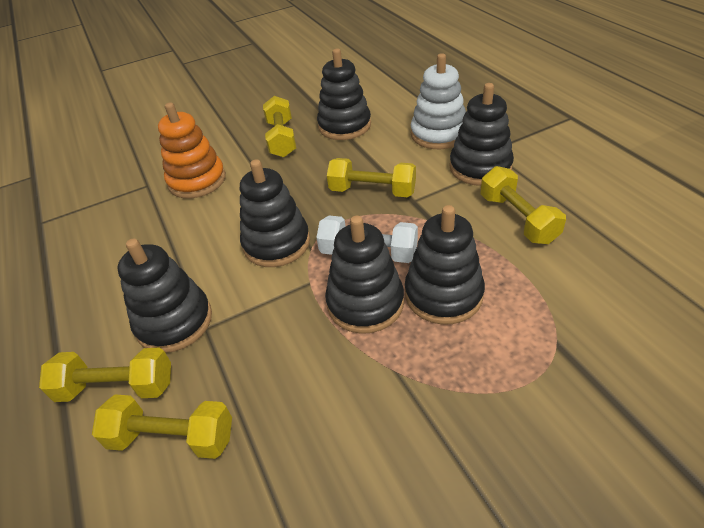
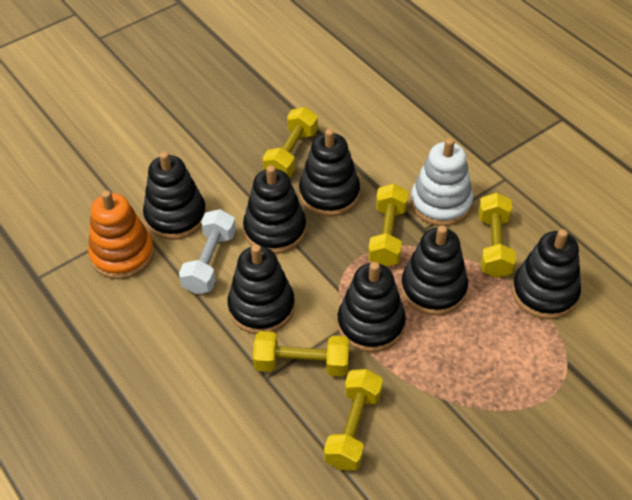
black stacking toy: [117,238,212,353] [240,159,310,267] [317,49,371,140] [325,216,404,334] [405,205,485,325] [449,83,514,186] = 6 -> [143,151,206,240] [227,244,295,334] [243,165,306,254] [299,129,360,217] [337,262,406,352] [401,225,468,315] [512,229,581,319] = 7

